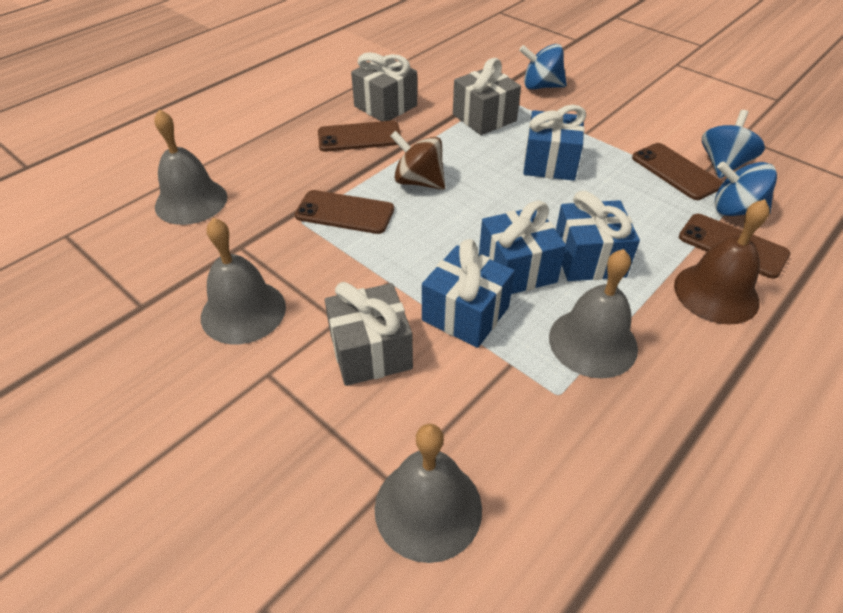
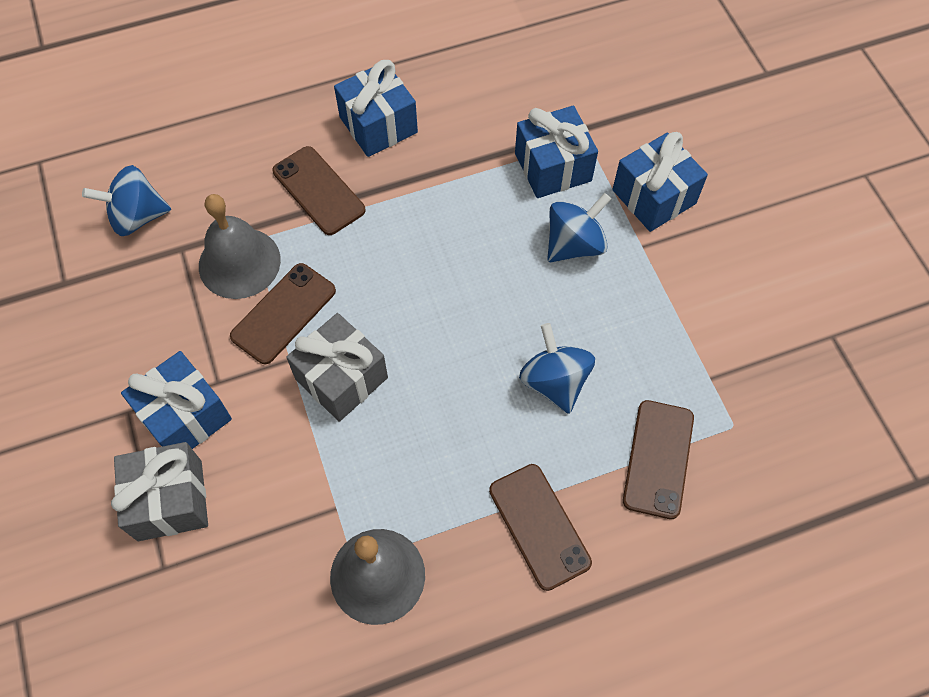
brown bell: [674,199,770,325] = 1 -> none = 0
brown spinning top: [390,131,445,190] = 1 -> none = 0
grey bell: [154,109,227,225] [201,218,286,344] [375,424,482,563] [549,249,638,379] = 4 -> [199,194,281,299] [330,529,425,625] = 2
grey gift: [325,282,413,386] [351,52,417,121] [453,58,521,135] = 3 -> [111,442,208,541] [286,313,388,422] = 2

